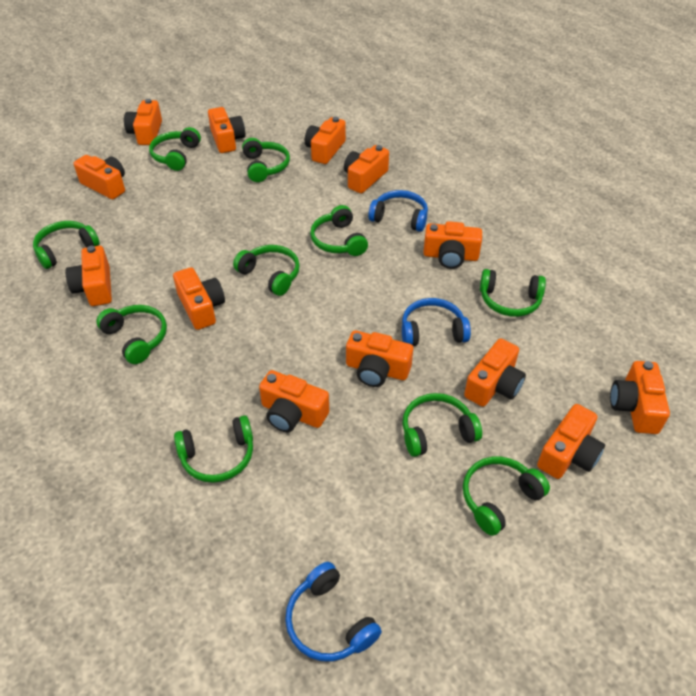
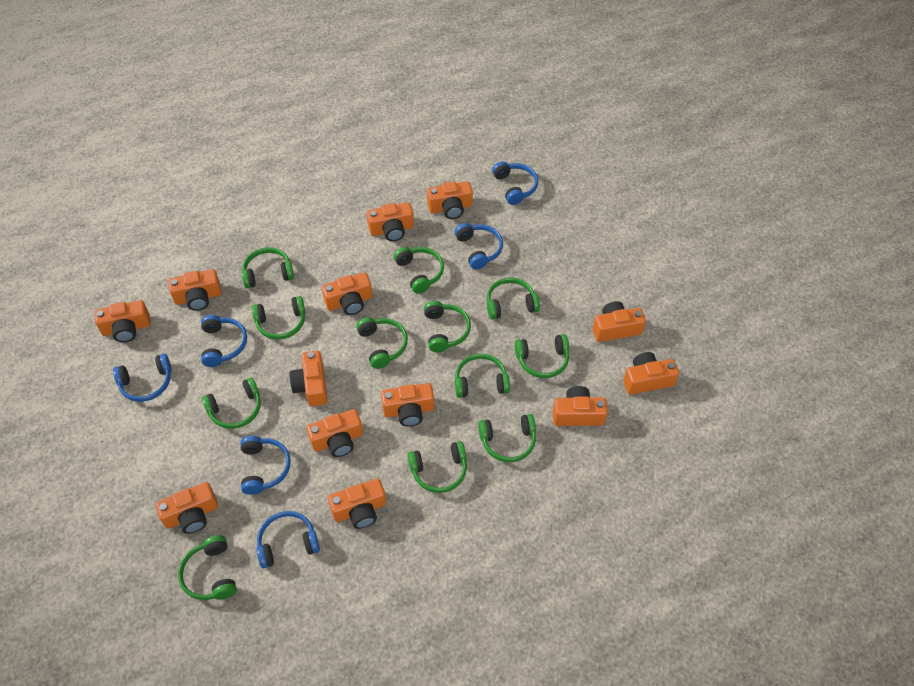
blue headphones: [285,562,382,662] [368,190,428,232] [402,298,471,346] = 3 -> [113,354,172,402] [201,315,247,367] [240,436,291,495] [256,511,320,568] [454,223,503,270] [492,161,538,205] = 6
green headphones: [33,221,100,269] [96,305,167,364] [149,127,201,171] [174,415,253,483] [233,245,300,296] [242,138,290,182] [310,205,368,256] [403,393,482,457] [463,457,550,536] [480,269,546,317] = 10 -> [178,535,237,600] [202,377,261,429] [242,247,294,288] [252,296,305,340] [356,317,408,369] [394,247,444,294] [408,441,467,493] [424,301,471,352] [455,354,510,398] [478,414,536,462] [487,278,540,320] [515,334,569,378] = 12

